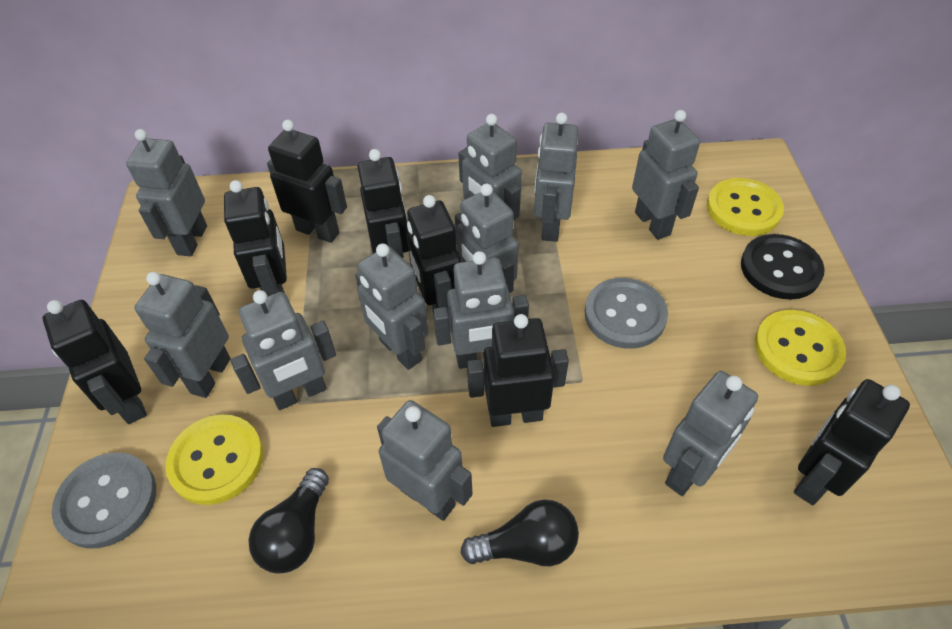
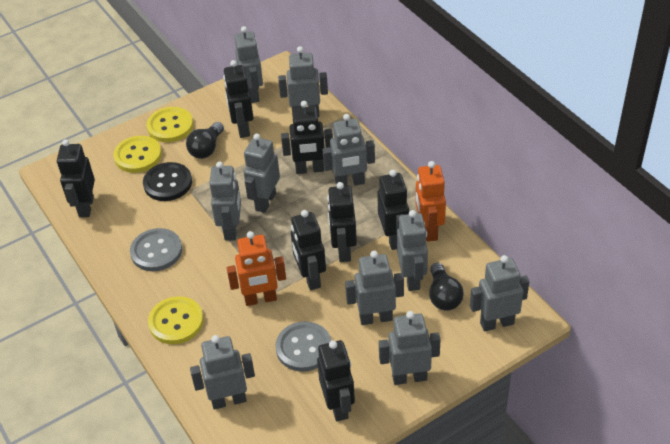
grey robot: [126,129,207,256] [134,272,231,398] [230,290,336,410] [355,244,429,370] [377,400,473,521] [433,251,529,369] [455,184,519,293] [458,114,522,220] [534,113,578,242] [632,110,700,240] [663,371,758,496] = 11 -> [190,335,255,410] [209,161,241,241] [234,26,263,103] [244,133,280,213] [278,46,328,117] [322,114,375,186] [345,251,404,325] [379,311,441,385] [397,210,428,291] [470,255,529,332] = 10
orange robot: none = 0 -> [227,231,286,306] [416,161,446,242] = 2

